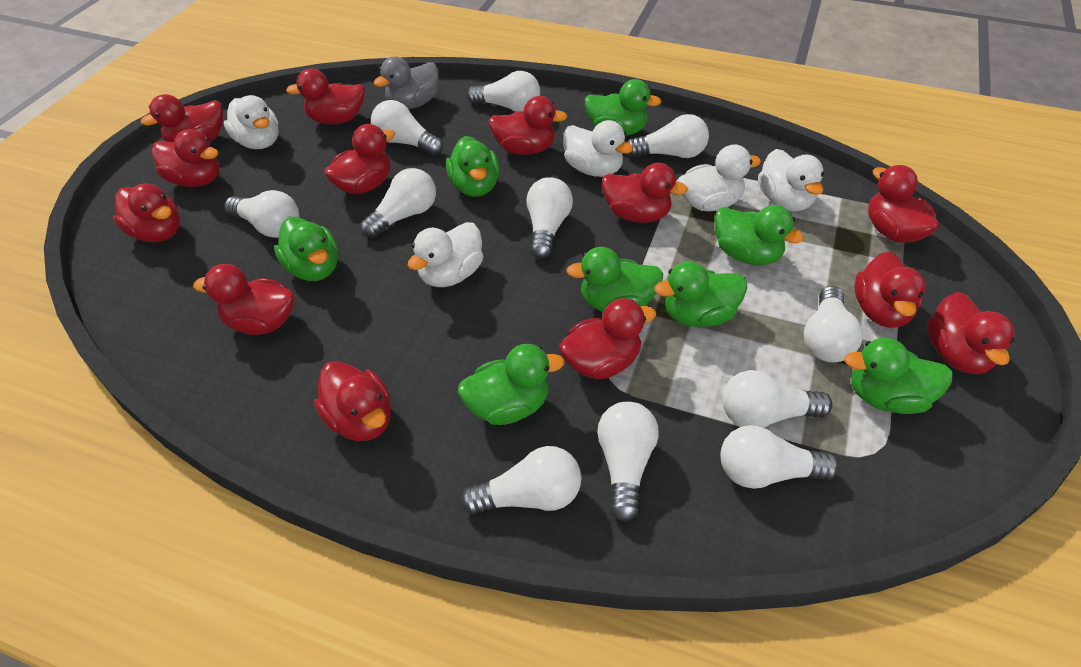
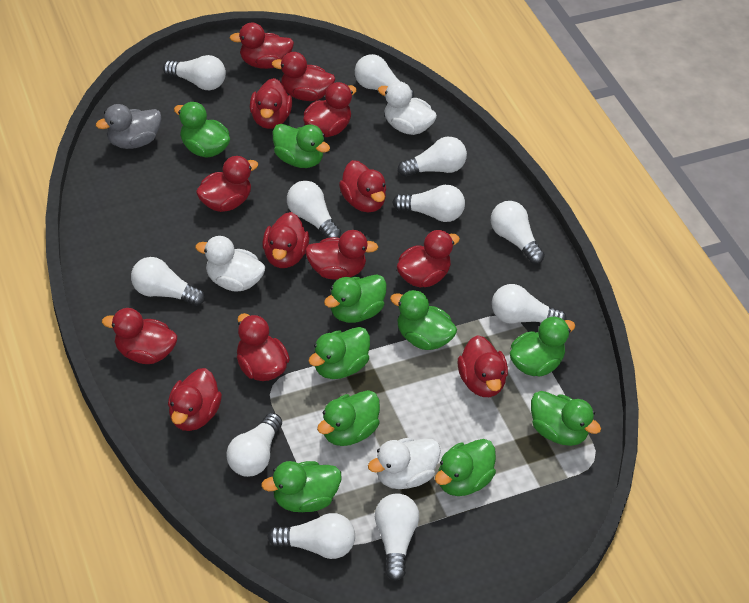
green duck: [274,217,338,281] [446,136,499,197] [458,344,565,425] [566,247,663,312] [585,79,662,136] [654,261,747,327] [715,205,804,266] [844,337,953,414] = 8 -> [174,102,230,158] [261,461,342,512] [273,124,330,168] [308,327,370,379] [317,390,380,446] [324,274,387,323] [390,290,457,350] [435,439,496,496] [510,316,575,377] [531,391,601,446] = 10
white duck: [224,95,279,149] [407,222,484,287] [563,120,633,177] [677,144,761,211] [758,149,824,211] = 5 -> [195,236,265,292] [368,438,441,489] [378,81,437,135] = 3

